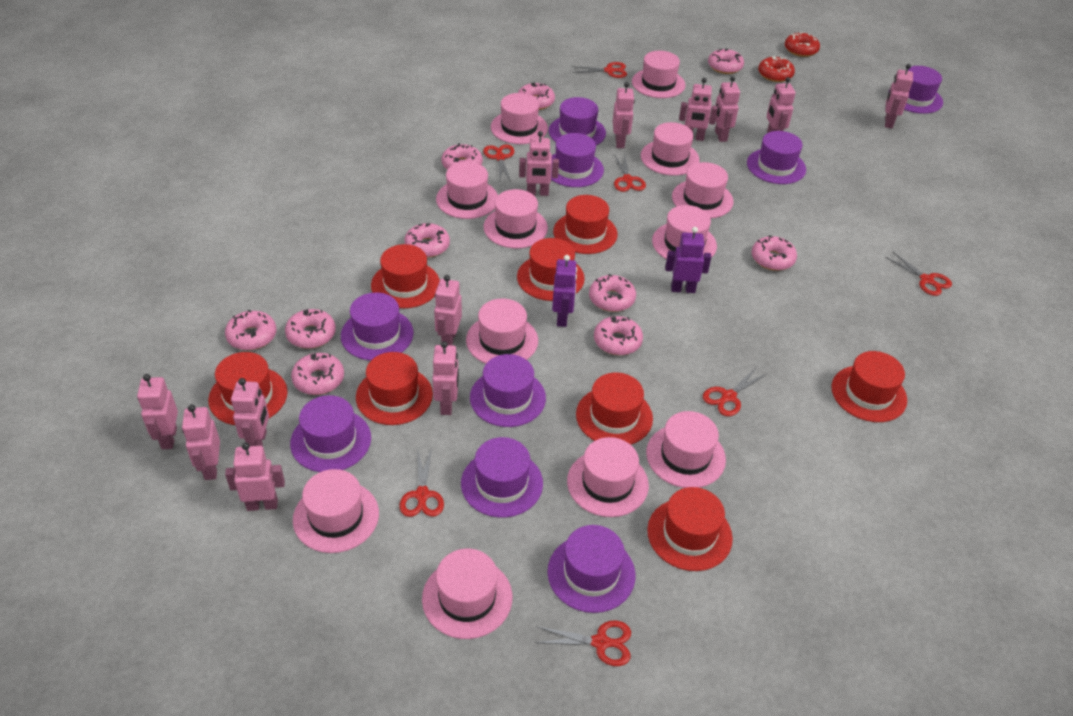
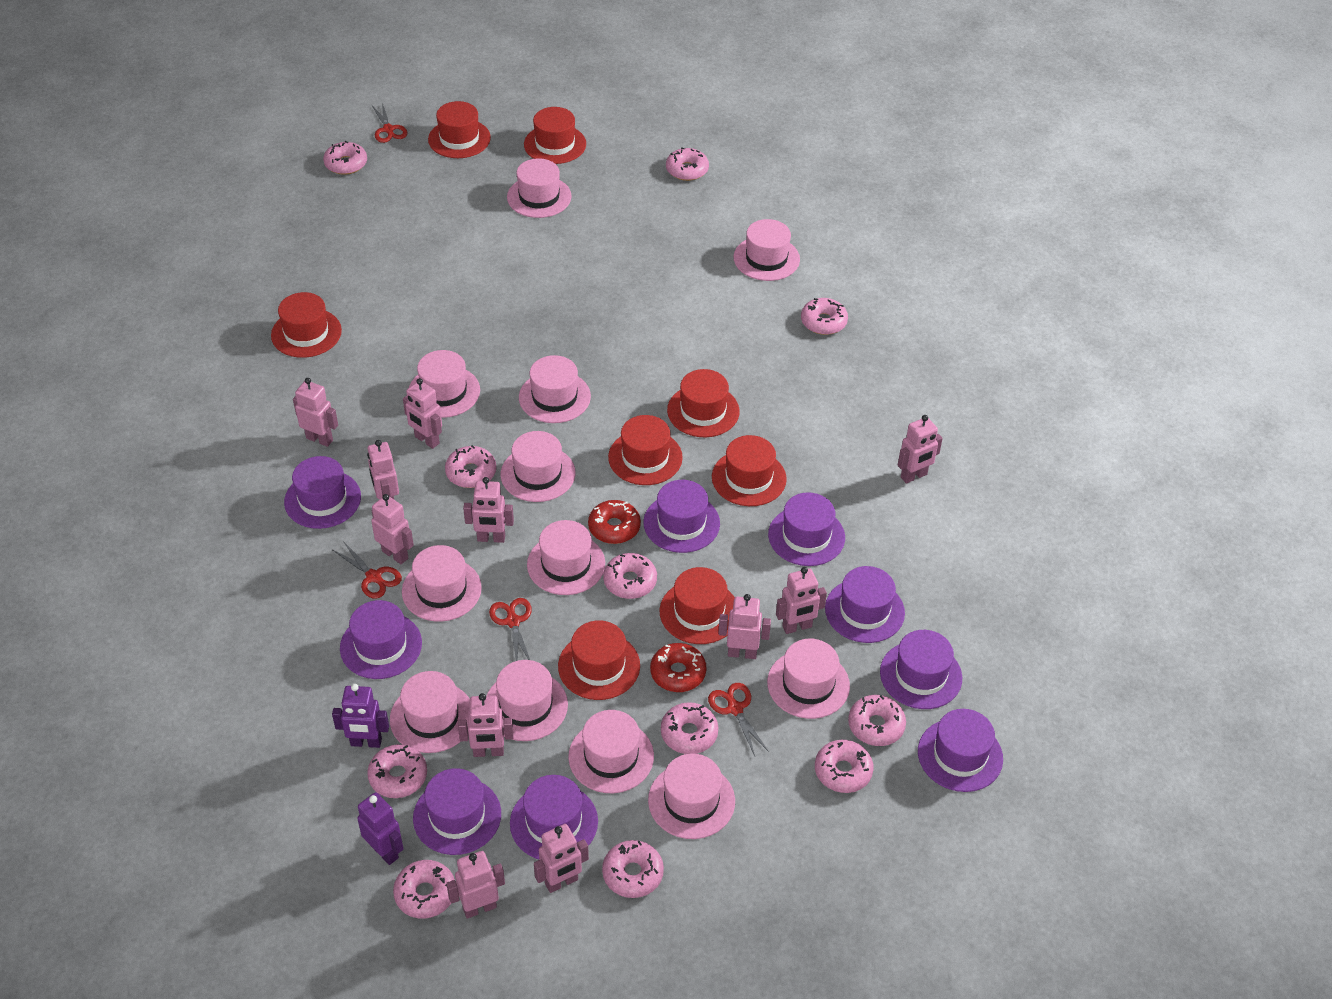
pink donut: [225,310,276,350] [285,309,336,349] [291,353,344,395] [404,223,450,258] [442,143,483,170] [518,82,555,110] [589,274,636,312] [594,316,643,355] [708,49,744,74] [752,235,797,271] = 10 -> [323,141,367,175] [367,744,427,798] [393,860,455,919] [445,445,496,488] [602,840,664,898] [603,553,657,599] [661,702,718,754] [666,147,709,181] [801,298,848,335] [815,740,874,793] [848,695,906,746] = 11
pink robot: [137,374,178,449] [182,405,220,480] [225,442,285,511] [231,378,269,446] [432,341,459,415] [434,275,462,345] [519,131,559,196] [613,82,635,148] [679,78,718,141] [715,76,740,142] [767,77,796,133] [885,64,913,128] = 12 -> [293,378,338,447] [367,440,399,499] [371,494,414,564] [403,378,442,449] [446,851,505,919] [458,693,514,757] [463,477,514,543] [534,824,589,893] [718,594,771,659] [776,567,827,634] [898,415,943,483] = 11
red scissors: [399,448,444,517] [483,145,514,182] [534,620,631,666] [572,62,627,78] [614,153,646,192] [703,367,768,416] [885,251,952,296] = 7 -> [333,541,402,599] [372,103,408,143] [489,598,532,661] [708,683,769,756] = 4

